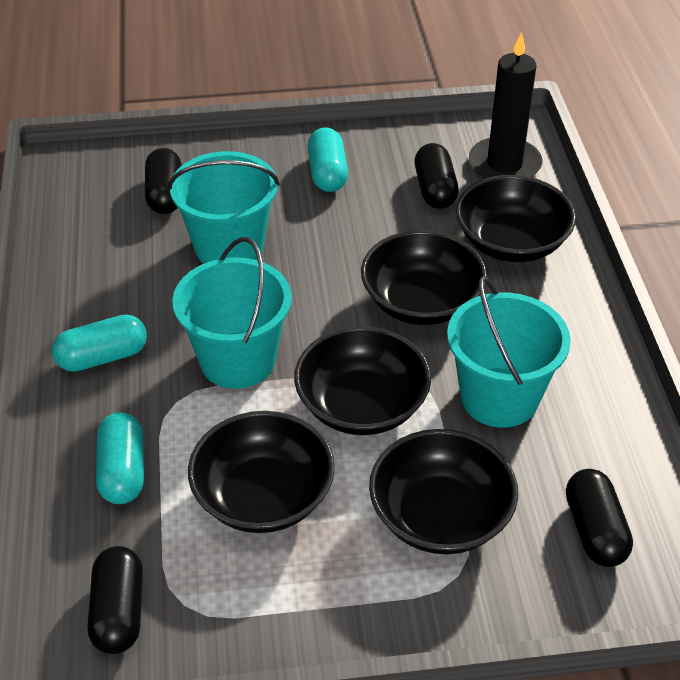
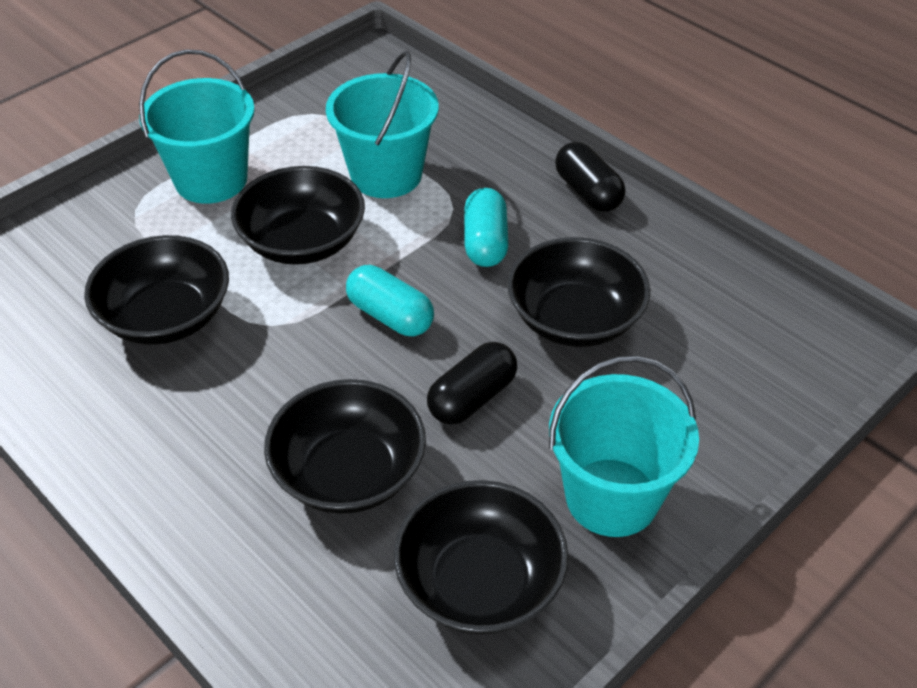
black candle: [469,32,542,179] = 1 -> none = 0
black capsule: [88,546,143,654] [145,148,182,214] [415,143,459,209] [566,469,633,567] = 4 -> [427,342,517,425] [555,142,626,212] = 2
turquoise capsule: [52,314,147,372] [96,412,144,504] [308,128,348,192] = 3 -> [346,265,434,336] [464,188,509,267] = 2

